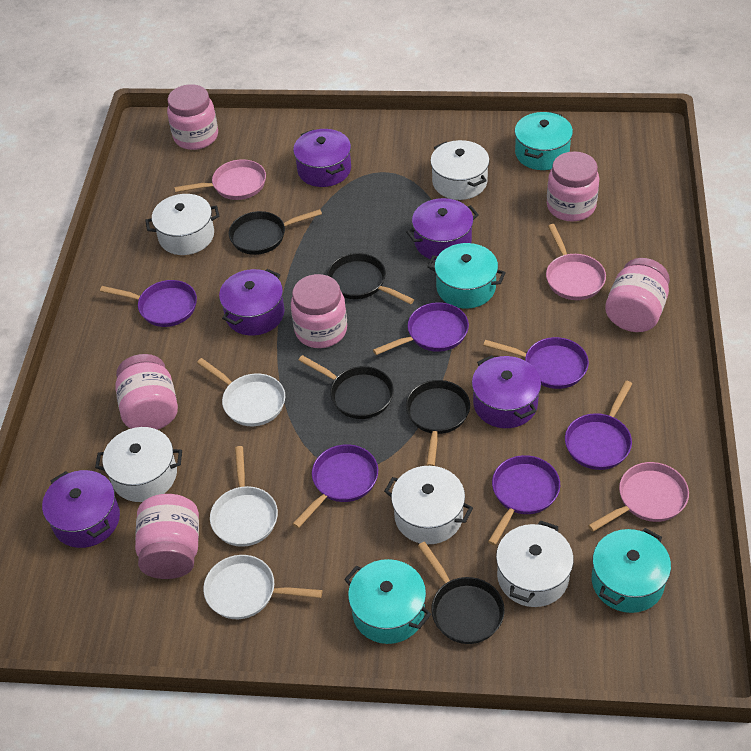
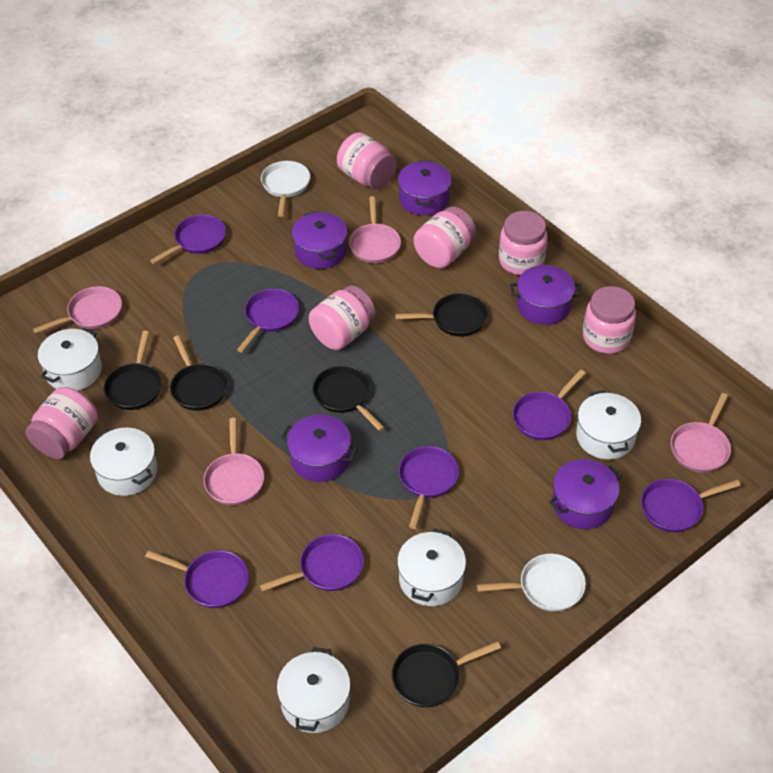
pink pan: [174,159,266,200] [546,224,606,300] [588,462,689,532] = 3 -> [33,286,122,334] [203,418,264,505] [349,196,401,263] [671,393,731,473] = 4
purple pan: [100,280,197,327] [293,444,378,528] [373,302,469,355] [483,337,589,389] [488,455,560,546] [565,381,632,470] = 6 -> [145,550,249,608] [150,215,226,264] [237,289,299,353] [260,534,364,592] [398,446,459,529] [513,369,586,440] [641,479,741,532] = 7
turquoise pot: [344,559,431,644] [427,243,506,309] [515,112,573,170] [592,528,671,613] = 4 -> none = 0
white pan: [197,358,285,426] [203,555,322,619] [210,446,278,547] = 3 -> [261,161,310,217] [477,554,586,612] = 2

